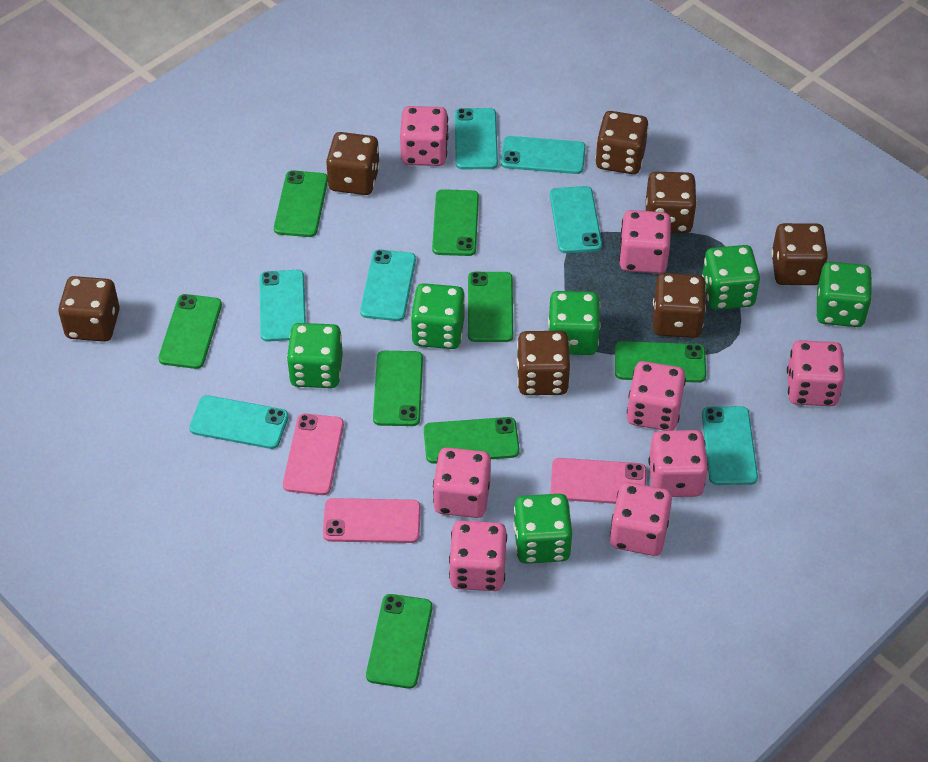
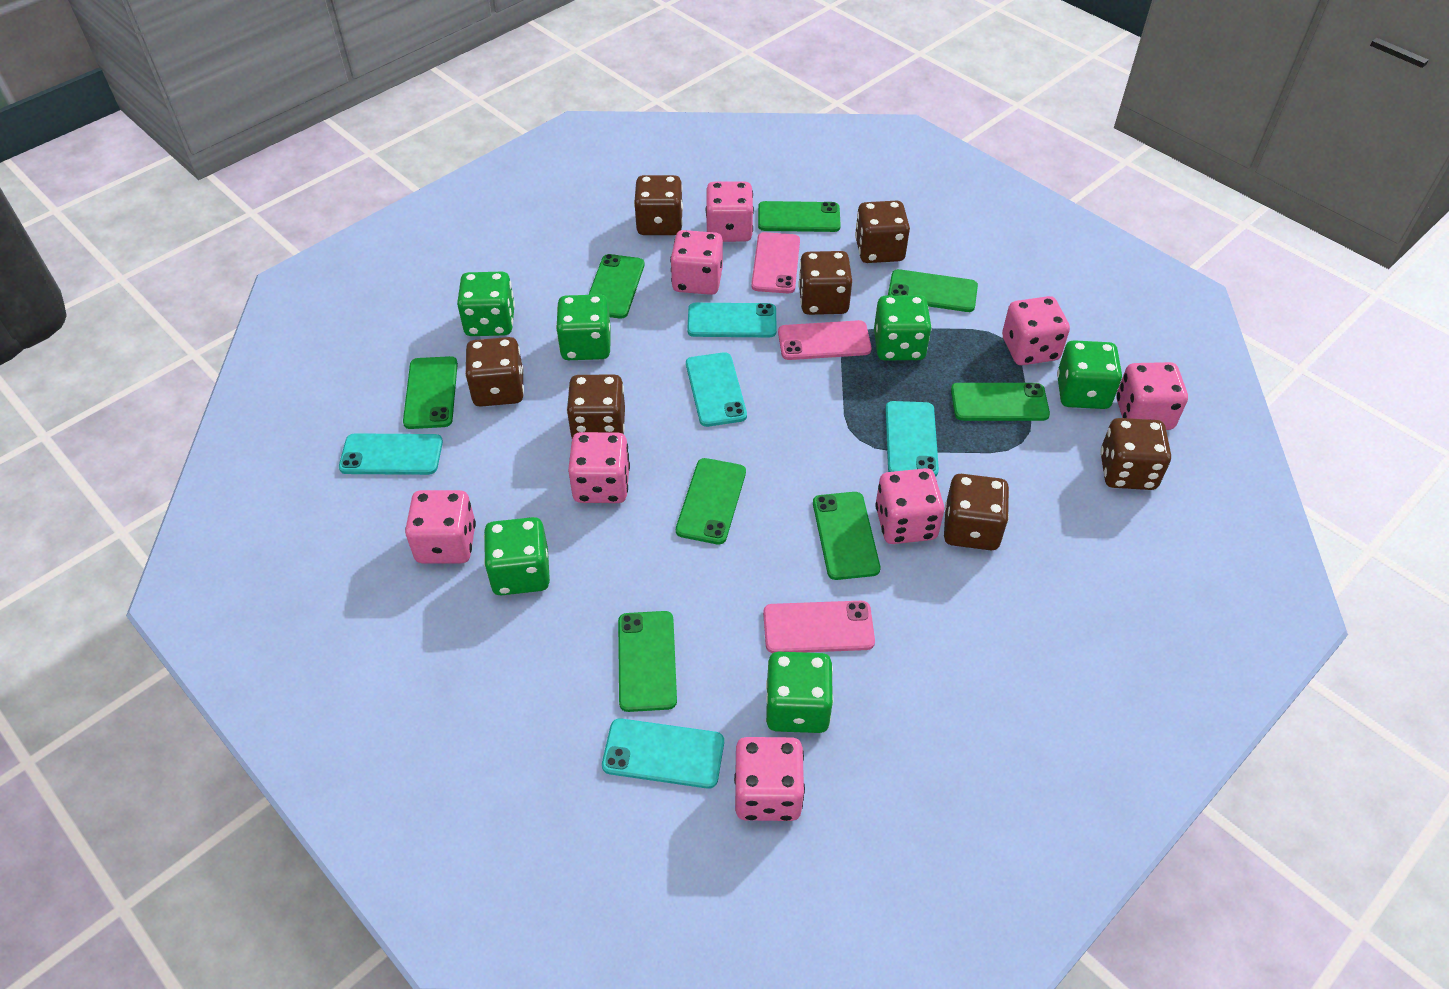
turquoise phone: [189,395,289,449] [259,270,306,342] [360,250,416,321] [455,108,498,170] [501,136,586,174] [550,186,602,253] [702,406,758,485] = 7 -> [339,433,443,475] [602,718,724,789] [686,352,747,427] [687,303,777,337] [885,401,939,477] = 5

